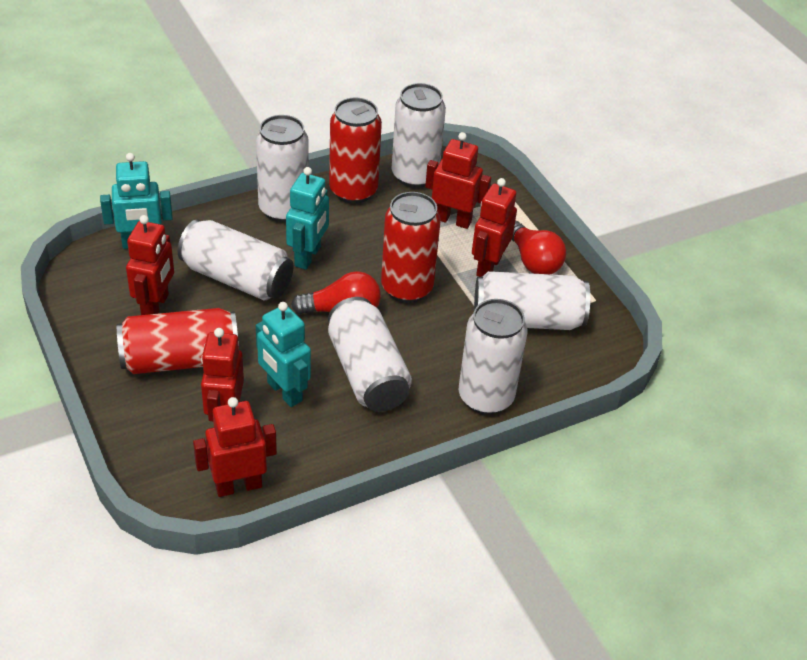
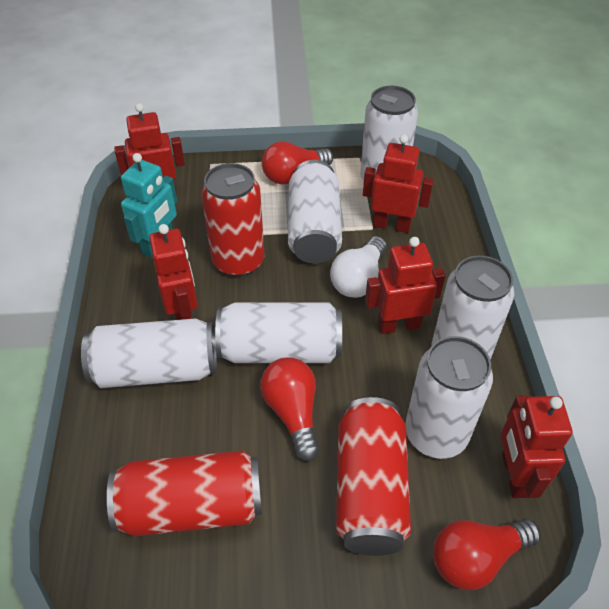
red light bulb: [291,271,381,314] [512,221,566,274] = 2 -> [260,357,320,461] [262,141,334,184] [433,518,541,590] = 3
turquoise robot: [100,153,173,249] [256,302,311,407] [286,167,329,270] = 3 -> [121,153,177,258] = 1
white light bulb: none = 0 -> [330,236,386,298] = 1

